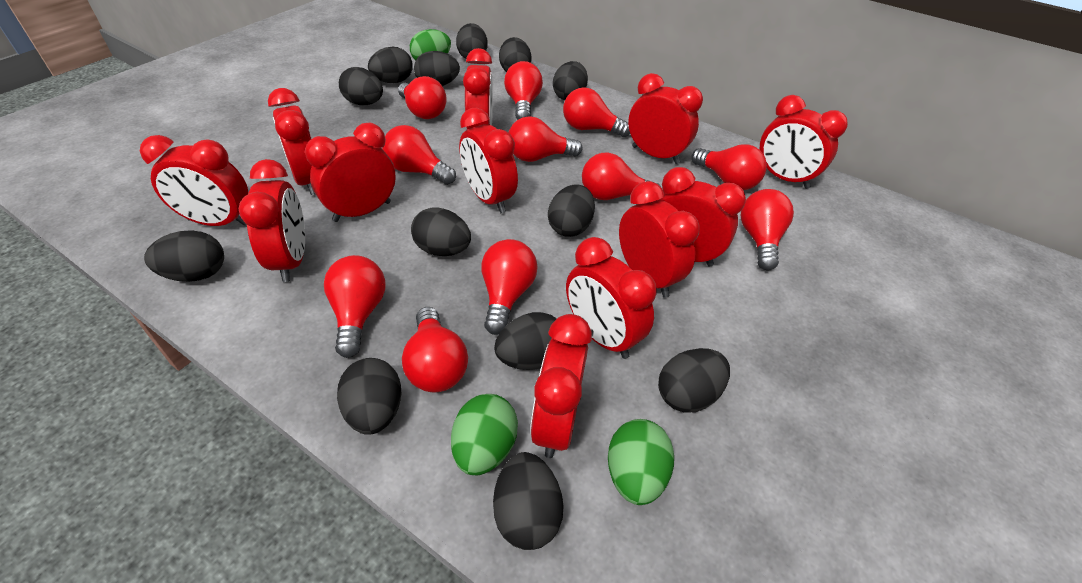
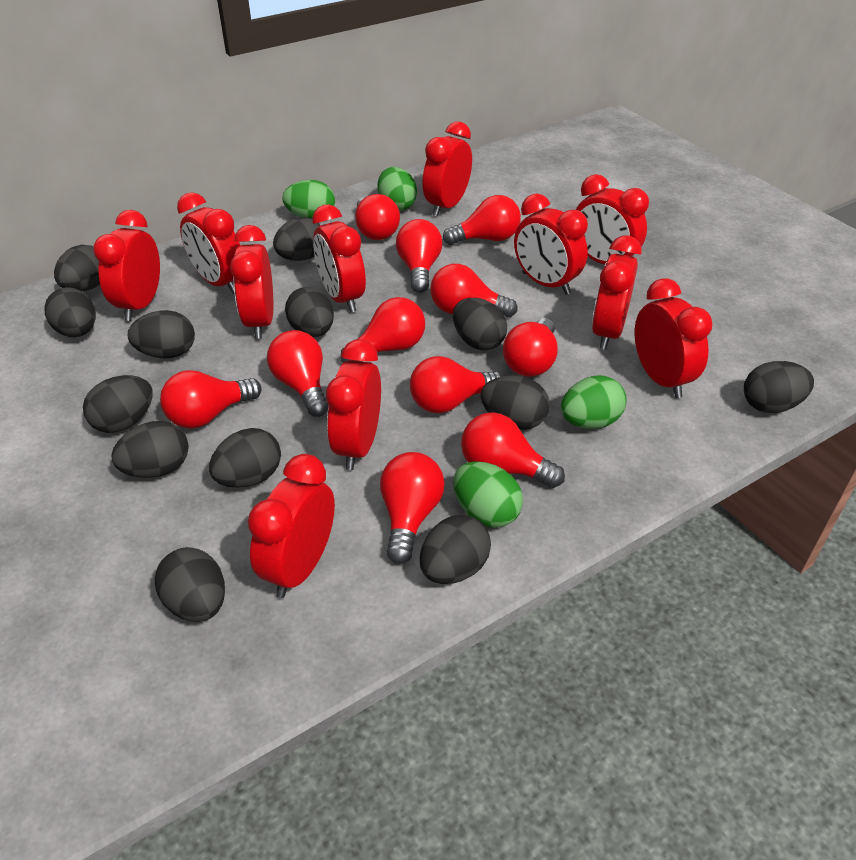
green egg: [410,29,451,61] [451,394,518,475] [608,419,674,505] = 3 -> [282,180,335,219] [377,167,417,211] [453,461,523,528] [561,376,627,429] = 4
red clock: [140,135,248,226] [239,159,305,282] [268,88,315,195] [305,123,396,222] [459,108,518,213] [463,48,493,130] [530,314,592,458] [566,237,657,359] [619,181,700,298] [628,73,703,164] [659,167,746,266] [760,95,848,189] = 12 -> [93,210,160,321] [177,192,241,294] [230,225,273,339] [248,454,335,598] [312,205,366,313] [326,339,381,470] [422,121,472,217] [514,193,588,295] [576,174,649,264] [592,235,642,350] [635,278,713,398] = 11

